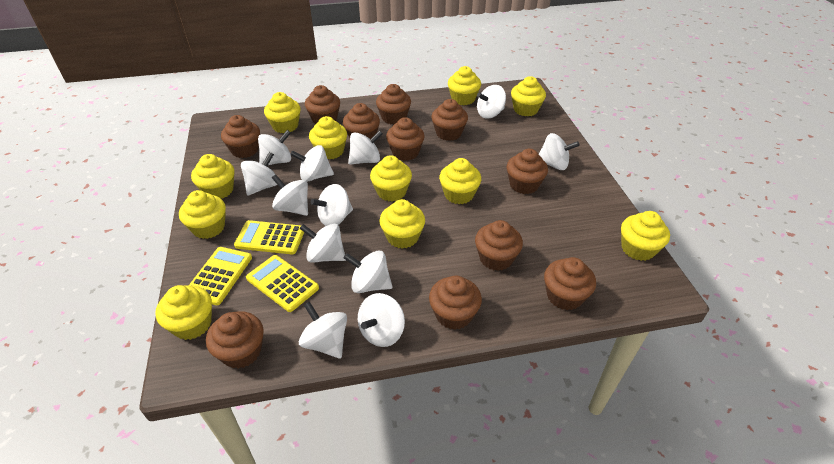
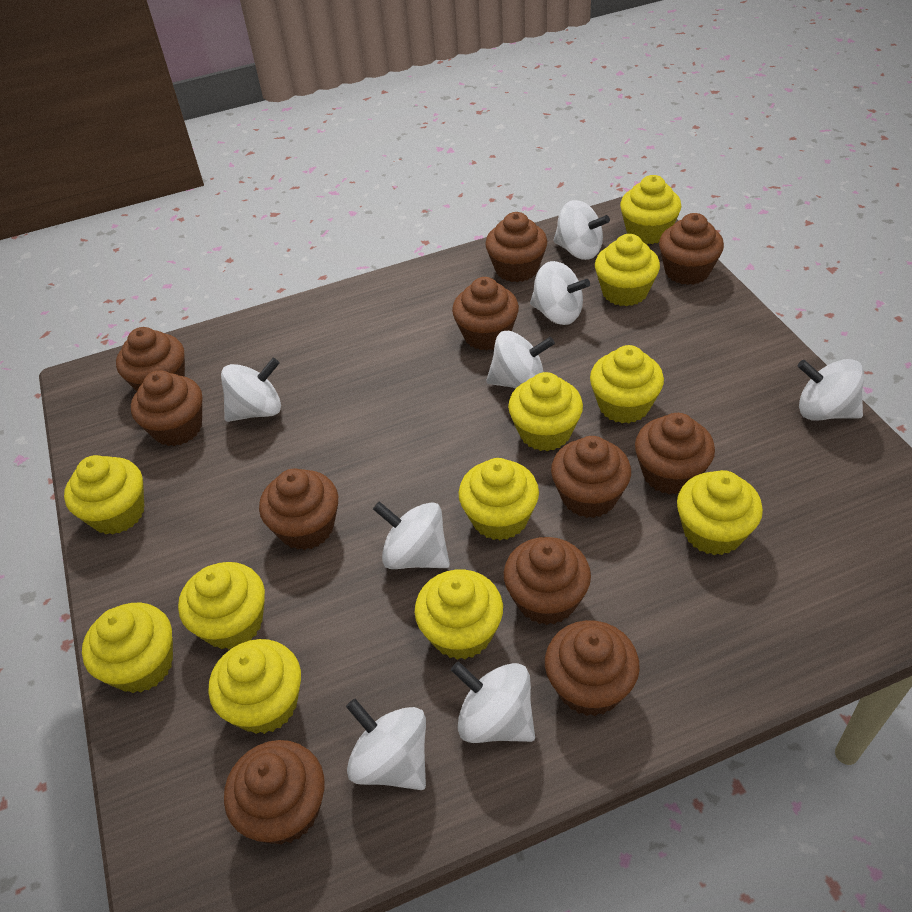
white spinning top: [241,152,277,195] [258,130,291,165] [272,175,308,216] [290,145,334,182] [299,224,346,263] [299,301,347,358] [311,184,353,226] [344,251,393,293] [348,130,383,165] [358,293,405,347] [477,85,506,118] [538,133,580,170] = 12 -> [221,358,281,422] [346,698,426,790] [373,501,450,569] [451,661,535,743] [486,331,555,388] [530,261,590,325] [553,200,610,260] [797,359,864,421] = 8
yellow calculator: [189,247,252,305] [234,220,304,254] [246,255,319,312] = 3 -> none = 0

